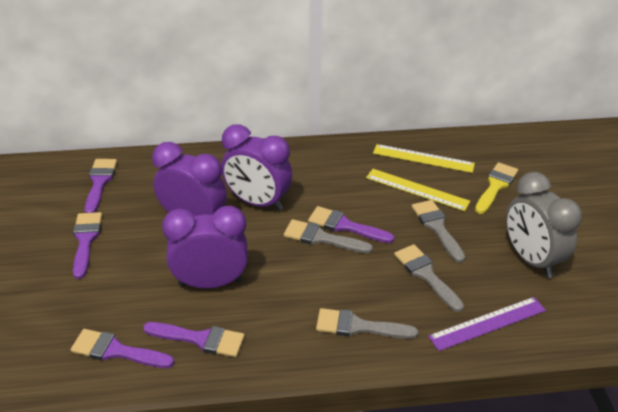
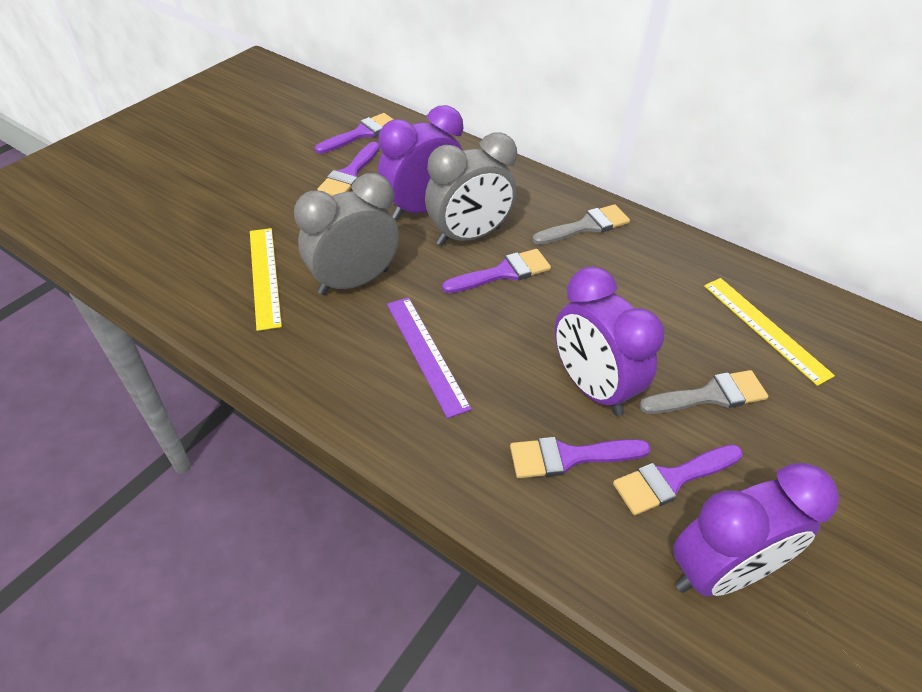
grey brush: [284,219,373,253] [316,308,418,339] [394,244,464,312] [412,200,465,263] = 4 -> [532,204,630,245] [639,370,769,414] = 2
grey clock: [506,172,582,278] = 1 -> [294,173,399,295] [425,133,517,246] = 2
yellow brush: [475,162,518,214] = 1 -> none = 0

